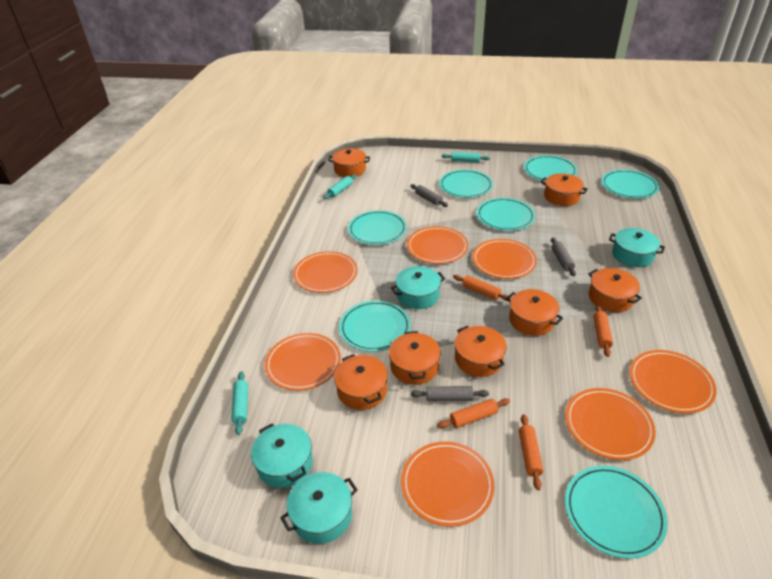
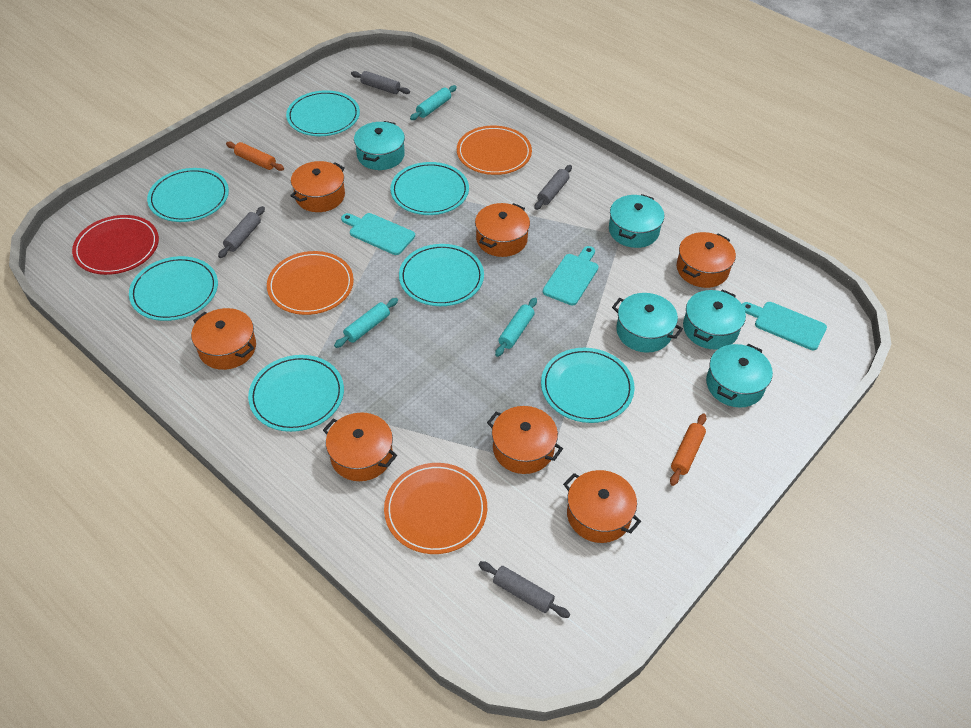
grey rolling pin: [411,184,448,207] [411,386,489,401] [551,237,576,276] = 3 -> [218,206,265,258] [351,71,410,94] [478,561,570,618] [534,165,572,210] = 4
orange plate: [265,333,341,391] [293,251,358,293] [401,441,495,527] [407,226,468,264] [472,239,537,279] [565,388,656,460] [629,350,717,413] = 7 -> [267,251,354,315] [384,463,487,554] [457,126,532,175] = 3
orange rolling pin: [437,398,510,429] [453,275,511,301] [519,414,543,490] [593,305,613,357] = 4 -> [226,142,284,171] [670,413,707,486] = 2
red plate: none = 0 -> [72,215,159,275] = 1
turquoise cutting board: none = 0 -> [341,213,415,255] [543,246,599,305] [742,302,827,350] = 3
turquoise pot: [251,423,313,488] [281,472,357,544] [391,266,445,309] [609,228,665,267] = 4 -> [354,121,405,170] [609,194,664,248] [612,293,683,353] [683,289,746,350] [706,344,773,408] = 5

